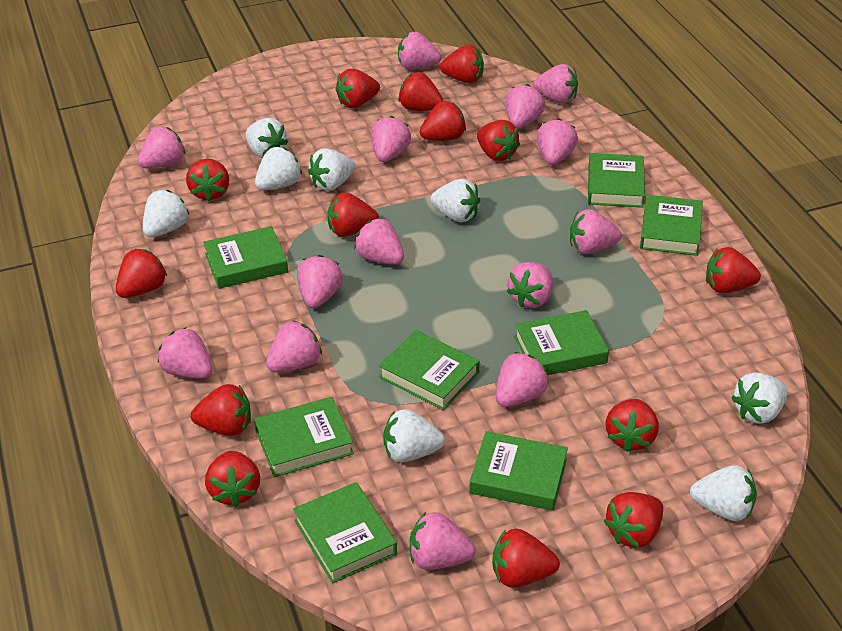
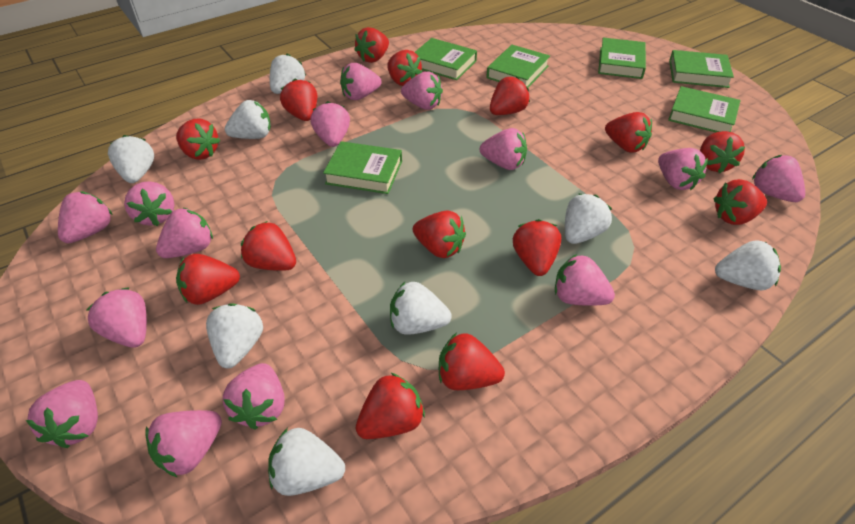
green book: [203,226,288,289] [254,397,354,477] [293,482,397,583] [379,330,480,410] [469,431,568,511] [514,310,609,375] [588,153,645,208] [640,195,703,256] = 8 -> [323,141,402,194] [415,38,477,80] [486,45,550,88] [598,37,646,79] [668,86,741,132] [669,50,734,88] = 6

